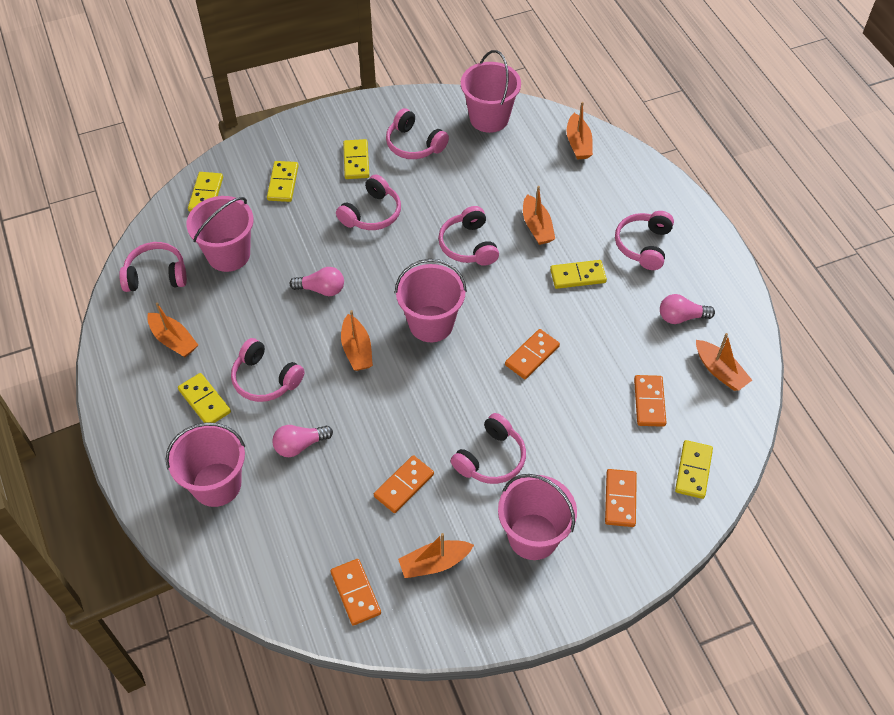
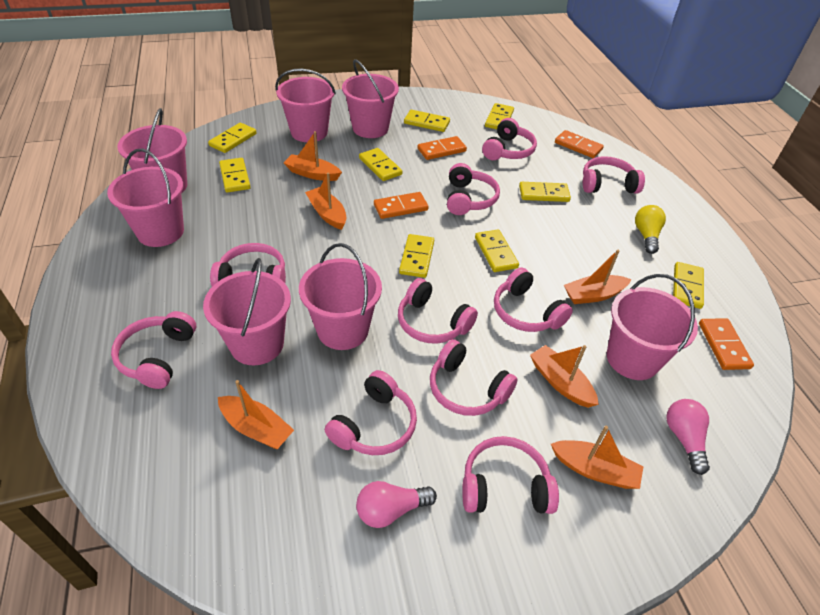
orange domino: [330,559,381,626] [374,455,434,513] [505,329,560,379] [605,469,637,527] [634,375,666,427] = 5 -> [374,192,429,219] [418,136,467,160] [555,130,604,158] [699,318,754,370] = 4
pink bucket: [166,422,245,507] [186,196,254,272] [395,259,467,342] [461,50,521,133] [498,474,577,560] = 5 -> [107,149,184,247] [117,108,187,193] [203,258,291,365] [275,68,336,142] [299,243,382,350] [342,59,399,138] [607,274,698,380] = 7
pink headphones: [119,242,187,292] [231,338,305,402] [336,175,401,230] [386,108,449,159] [438,206,499,266] [451,413,526,484] [615,211,674,270] = 7 -> [111,311,196,389] [210,243,286,286] [325,370,417,455] [398,278,478,343] [430,339,518,416] [447,163,500,215] [462,436,559,514] [482,118,537,160] [494,267,573,332] [583,156,645,193] = 10
pink light bulb: [272,425,333,457] [290,267,344,296] [660,294,715,324] = 3 -> [356,481,437,528] [666,399,710,475] = 2
yellow domino: [178,373,231,423] [188,172,223,212] [267,161,298,202] [343,139,369,179] [550,260,607,289] [675,440,713,499] = 6 -> [208,123,257,153] [219,158,250,193] [359,148,402,181] [399,234,434,278] [404,110,450,132] [475,230,519,272] [485,103,514,129] [519,182,571,202] [673,262,704,309] = 9
yellow light bulb: none = 0 -> [635,205,666,254] = 1

